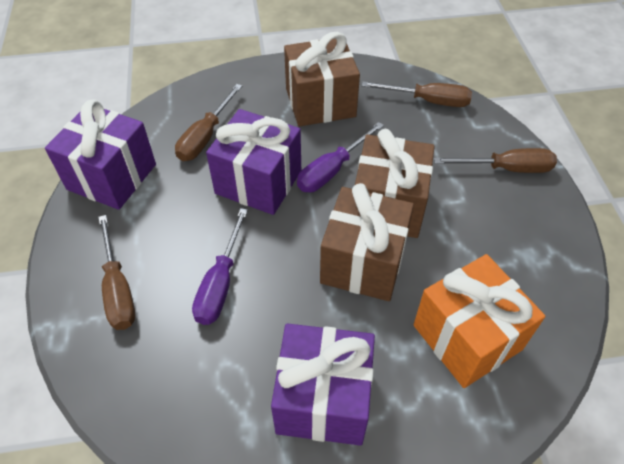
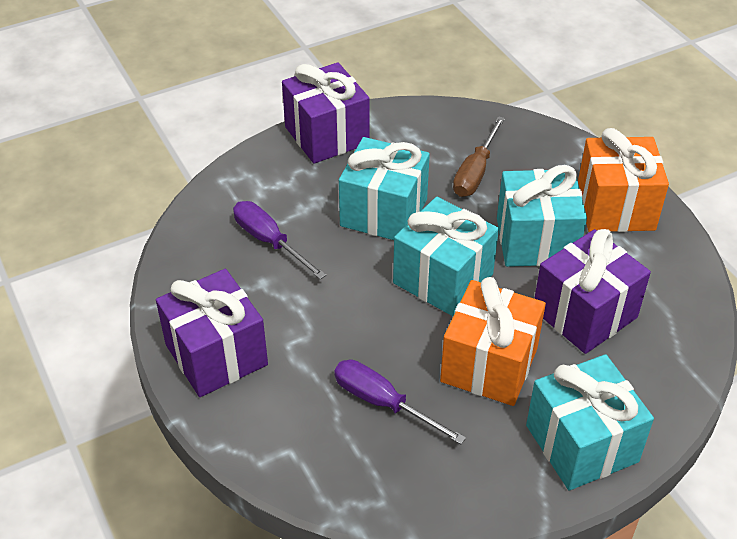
brown gift: [284,32,360,127] [320,183,414,301] [355,129,435,238] = 3 -> none = 0
brown screwdriver: [98,215,135,330] [175,84,242,161] [362,81,472,107] [434,148,557,173] = 4 -> [453,116,505,197] = 1
orange gift: [414,254,545,388] = 1 -> [440,277,546,406] [578,128,669,232] = 2
turquoise gift: none = 0 -> [339,137,430,240] [393,197,499,316] [497,165,587,267] [526,354,654,490] = 4

